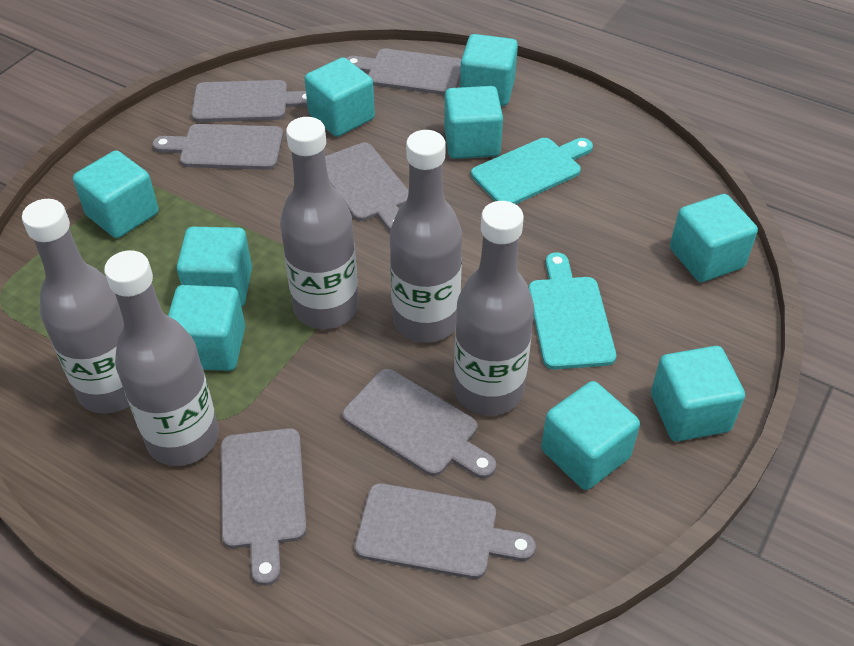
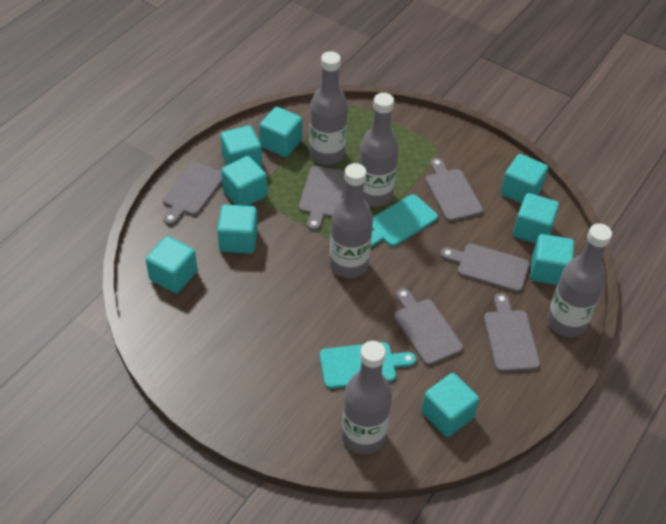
grey cutting board: [152,124,283,170] [191,80,308,122] [221,428,307,586] [325,143,409,231] [342,369,496,479] [347,49,462,95] [355,483,536,579] = 7 -> [163,162,222,225] [299,166,346,231] [394,288,463,365] [425,158,483,222] [440,243,530,292] [484,293,540,372] = 6

